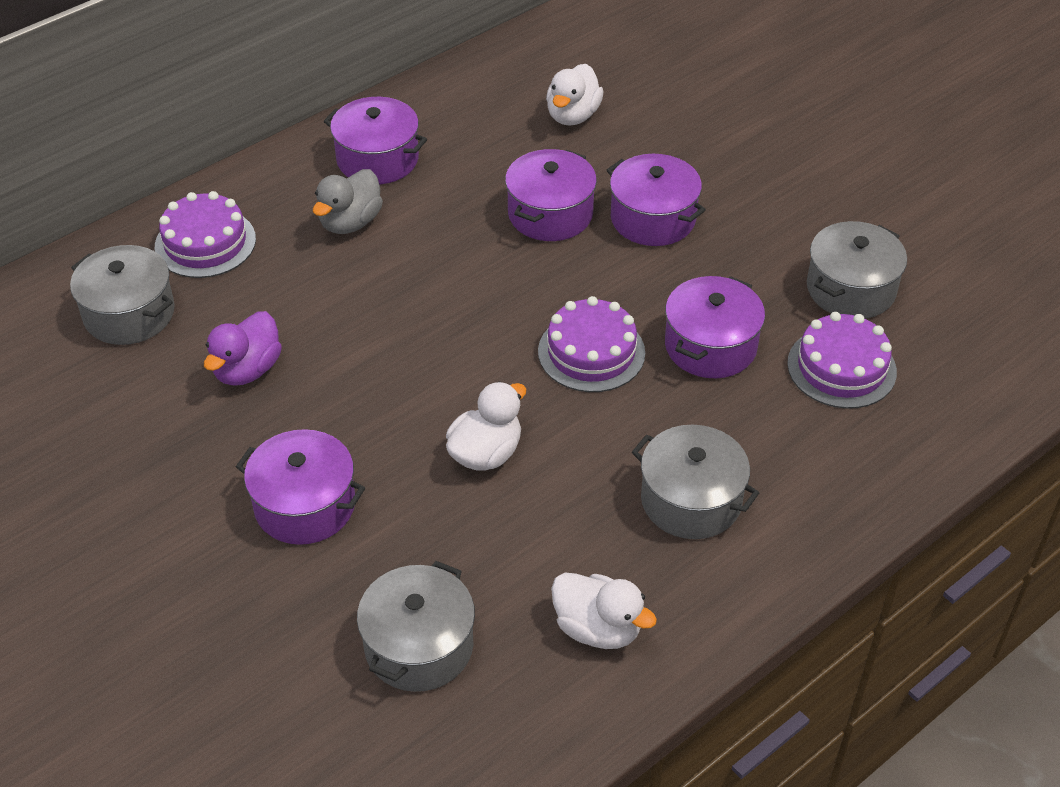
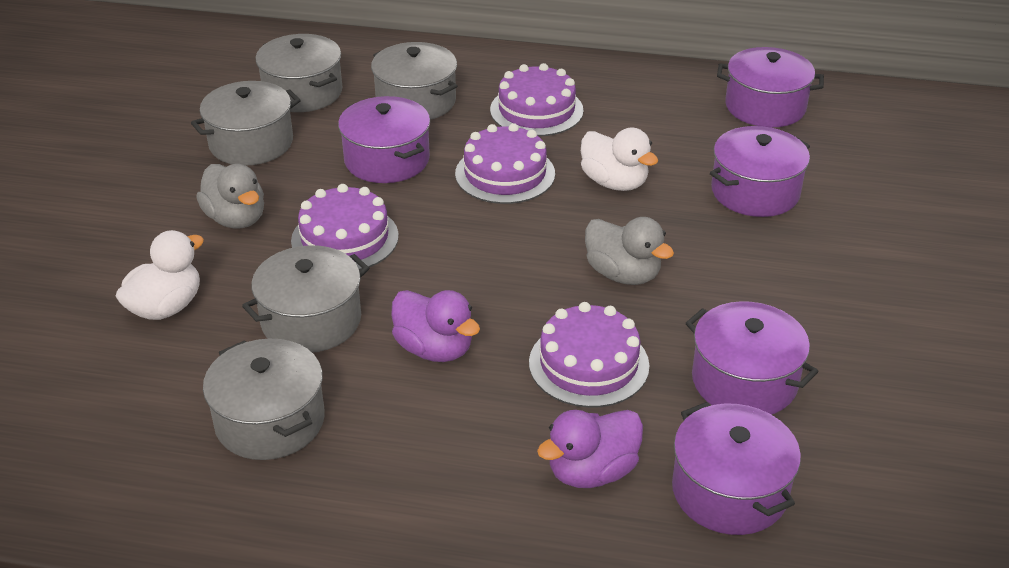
grey duck: [313,169,383,234] = 1 -> [196,164,264,229] [585,217,674,285] = 2
grey pot: [70,245,175,345] [357,561,475,692] [632,425,759,539] [807,221,907,319] = 4 -> [191,81,301,166] [203,339,325,460] [242,245,369,353] [256,34,342,112] [371,42,457,120] = 5
purple cake: [155,191,256,278] [538,296,645,392] [787,312,897,409] = 3 -> [291,184,399,270] [455,123,555,204] [490,63,584,136] [529,302,649,408] = 4
purple duck: [204,311,282,386] = 1 -> [391,290,480,362] [537,410,643,488] = 2
white duck: [446,382,526,470] [546,64,604,126] [551,573,657,649] = 3 -> [116,230,204,320] [581,128,658,191] = 2

